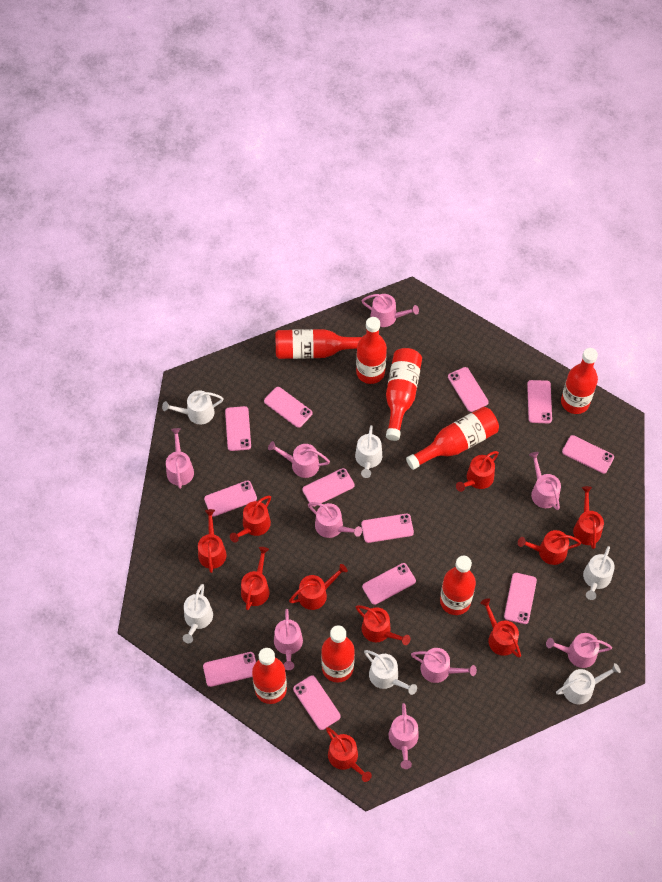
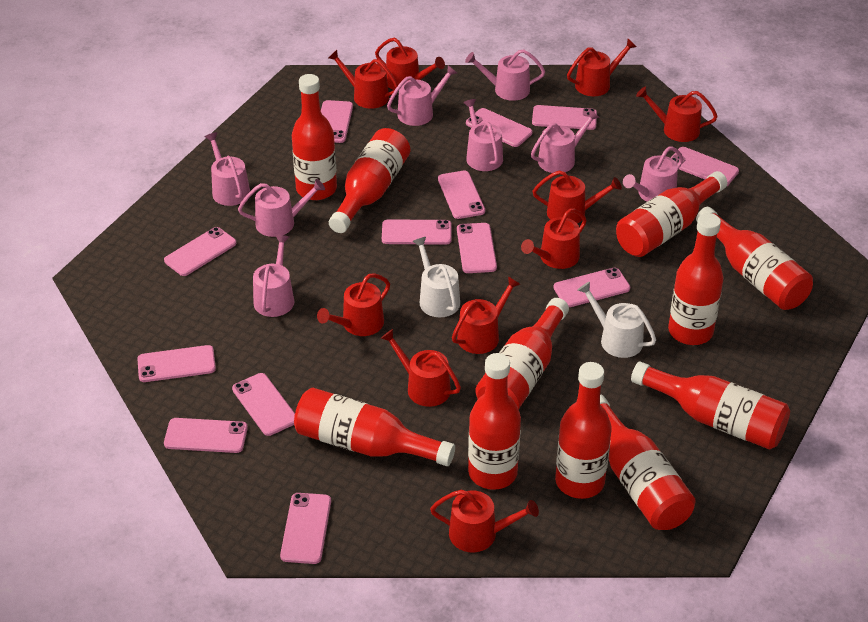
pink phone: [203,652,256,687] [204,480,257,517] [225,406,251,451] [264,387,312,428] [293,675,341,730] [302,468,355,507] [361,514,414,543] [362,563,416,605] [448,367,489,412] [504,573,537,624] [527,380,552,423] [562,435,614,474] = 12 -> [137,345,216,382] [164,227,237,276] [164,418,248,453] [232,373,295,436] [280,493,331,564] [321,100,353,143] [382,219,452,245] [438,170,485,219] [457,223,497,273] [466,108,533,147] [532,105,597,130] [553,267,630,307] [671,147,739,186] = 13
pink watering can: [166,428,194,489] [268,441,330,478] [274,609,303,670] [308,502,362,538] [361,294,419,327] [388,703,419,769] [411,648,477,683] [529,452,561,510] [546,633,612,668] = 9 -> [205,132,250,206] [238,179,325,237] [253,235,294,317] [387,65,457,126] [463,99,503,171] [465,49,545,101] [531,109,600,173] [623,146,683,202] = 8
red bottle: [252,648,287,704] [275,329,362,359] [321,625,355,683] [356,317,387,384] [386,348,422,441] [406,407,499,470] [440,556,476,615] [561,348,598,414] = 8 -> [292,74,337,200] [294,388,455,466] [329,128,410,233] [468,353,521,490] [475,298,569,410] [555,362,612,499] [600,394,696,530] [616,171,727,257] [631,361,790,450] [668,213,724,345] [696,207,813,310] = 11
white watering can: [162,391,224,424] [183,584,213,643] [355,425,382,478] [364,650,417,695] [556,663,621,704] [583,546,615,600] = 6 -> [412,237,460,317] [578,282,656,358] = 2

